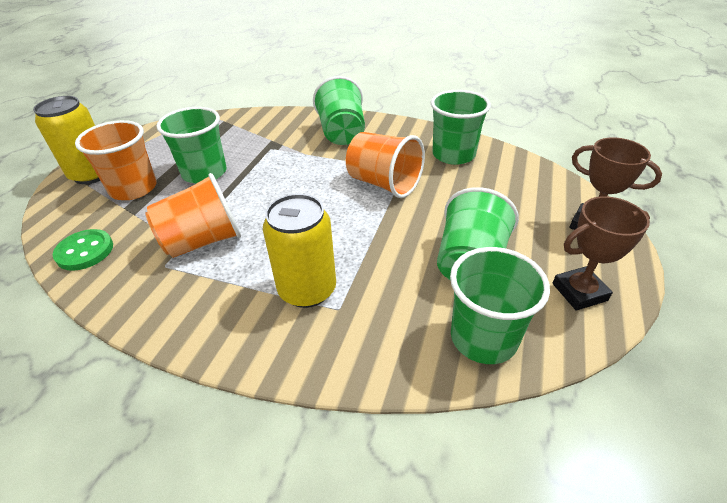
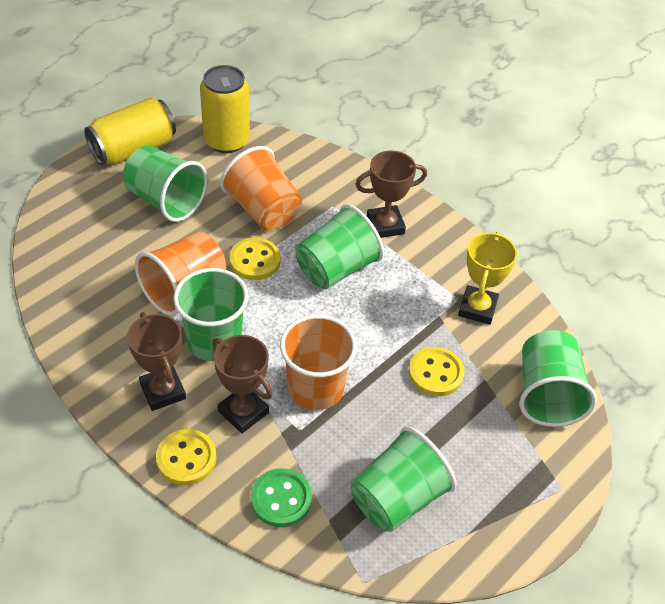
brown trophy: [553,196,650,311] [570,138,662,230] = 2 -> [127,312,186,411] [212,335,273,433] [355,150,427,238] = 3
yellow button: none = 0 -> [156,429,217,485] [229,238,281,280] [409,347,465,396] = 3
yellow trophy: none = 0 -> [458,232,517,325] = 1

